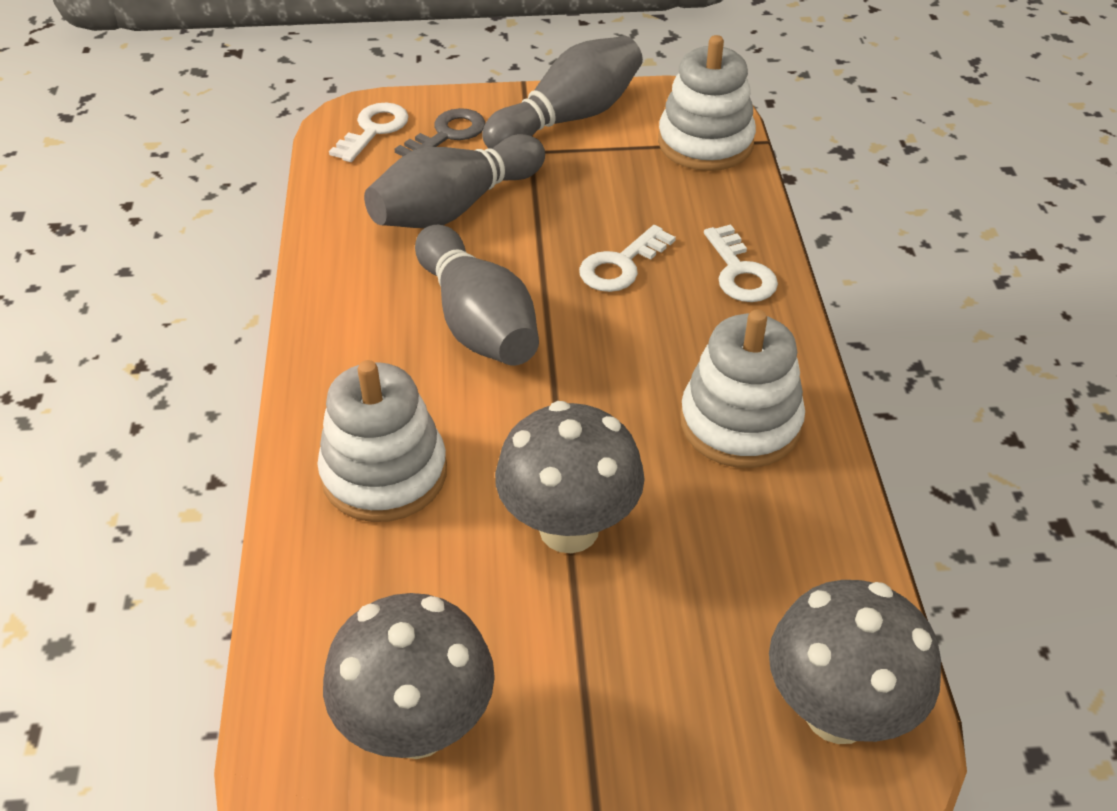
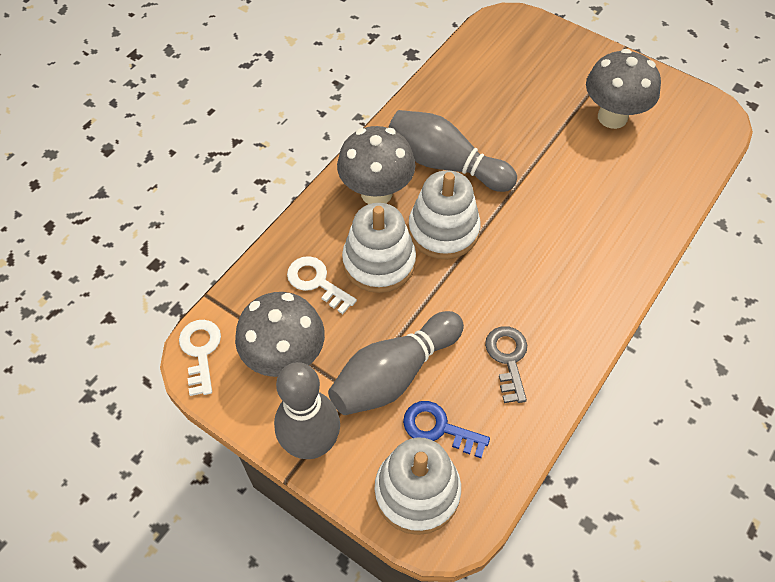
blue key: none = 0 -> [403,401,490,458] = 1
white key: [329,103,409,162] [579,225,676,292] [704,224,778,302] = 3 -> [179,320,221,396] [287,256,357,314] = 2

